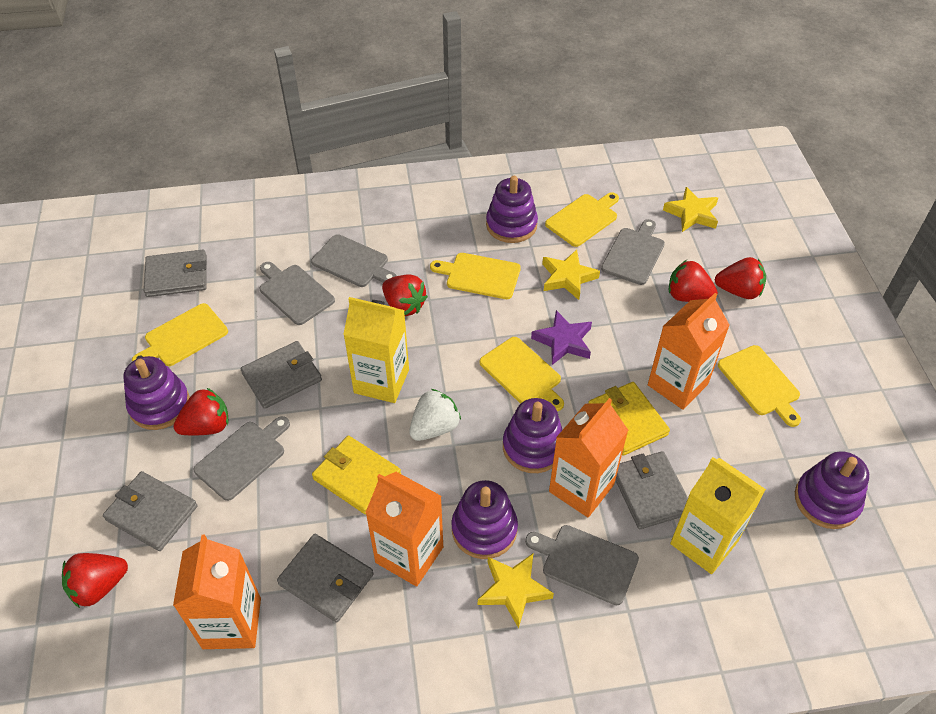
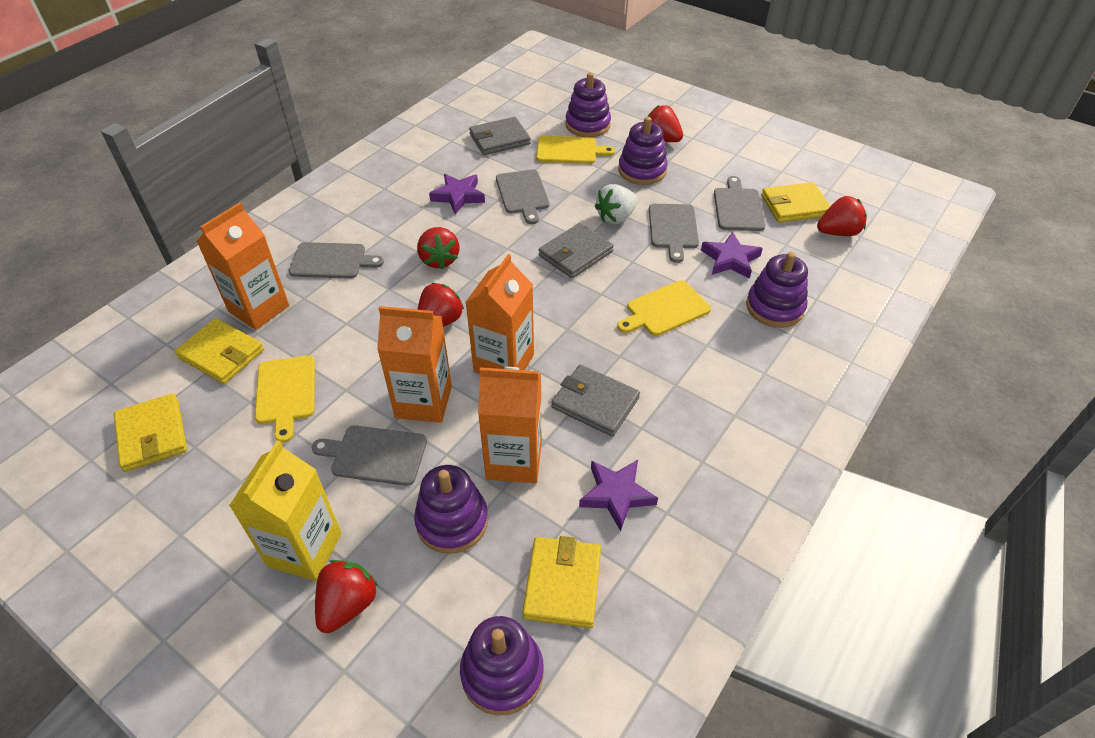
grey wallet: [103,471,198,551] [144,250,207,297] [241,341,322,409] [277,534,374,623] [615,451,688,529] = 5 -> [469,117,531,155] [538,223,614,278] [551,364,640,437] = 3
purple star: [531,310,592,365] = 1 -> [429,174,485,214] [579,460,658,531] [701,231,763,279] = 3
yellow carton: [343,297,409,403] [670,457,766,574] = 2 -> [229,440,342,581] = 1
yellow cutting board: [132,303,228,366] [430,253,521,299] [480,337,564,411] [545,192,619,247] [718,345,801,427] = 5 -> [255,356,315,443] [536,136,615,164] [617,280,711,336] = 3
yellow star: [478,554,554,628] [542,250,600,300] [663,187,718,232] = 3 -> none = 0
yellow wallet: [312,436,401,514] [589,382,670,456] = 2 -> [114,393,187,472] [174,318,264,384] [522,536,601,628] [761,182,830,223] = 4

